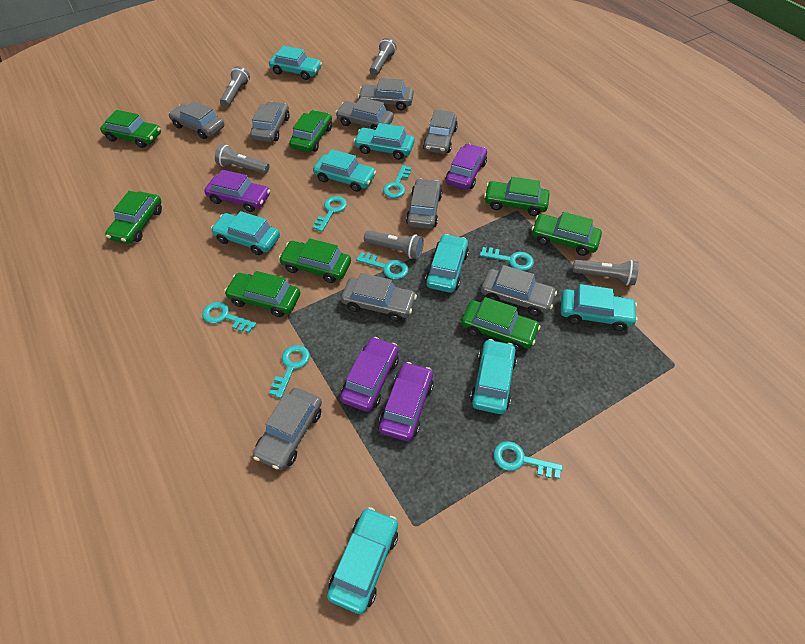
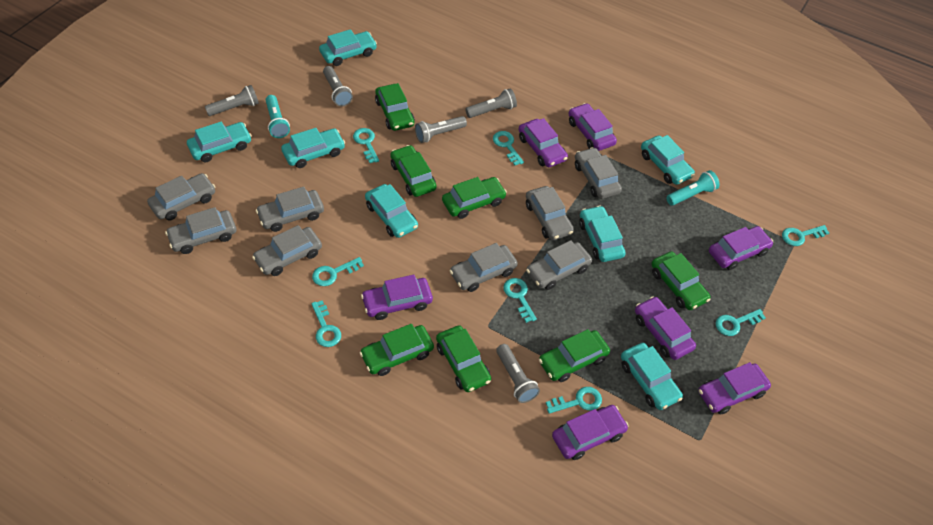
green car: [100,110,161,148] [105,191,162,244] [224,271,301,317] [279,238,351,283] [289,110,332,152] [461,297,541,351] [484,177,550,216] [532,212,602,256] = 8 -> [360,324,434,376] [375,83,415,131] [390,145,437,197] [436,325,491,392] [442,177,507,219] [539,329,610,382] [651,251,711,310] = 7
grey car: [169,101,224,139] [250,101,290,142] [253,388,322,470] [336,97,394,130] [341,273,417,322] [358,78,414,110] [406,178,442,229] [423,109,458,154] [481,265,557,316] = 9 -> [147,173,215,220] [165,207,236,254] [252,225,322,276] [256,187,324,232] [450,243,518,292] [526,186,574,240] [526,240,592,290] [575,147,622,199] = 8
purple car: [204,170,270,212] [340,337,399,412] [379,362,434,441] [446,144,487,190] = 4 -> [361,274,433,320] [518,118,568,167] [552,405,629,460] [568,103,617,151] [635,296,696,360] [698,362,771,415] [709,226,773,270] = 7
turquoise car: [211,211,280,255] [269,46,322,80] [313,149,376,192] [327,507,398,614] [354,123,415,160] [425,234,469,293] [470,339,517,414] [561,284,638,331] = 8 -> [187,122,252,162] [281,128,345,168] [319,29,377,66] [365,184,418,238] [579,206,626,262] [621,343,683,410] [641,135,695,185] = 7
turquoise flashlight: none = 0 -> [266,95,290,138] [666,170,720,206] = 2
turquoise key: [202,302,256,333] [269,345,310,398] [313,196,347,232] [356,252,408,279] [383,165,411,198] [480,247,534,271] [494,441,563,479] = 7 -> [311,300,341,347] [312,257,364,286] [353,128,379,163] [493,131,524,165] [503,278,537,323] [546,387,602,414] [716,309,766,336] [782,225,829,246] = 8

